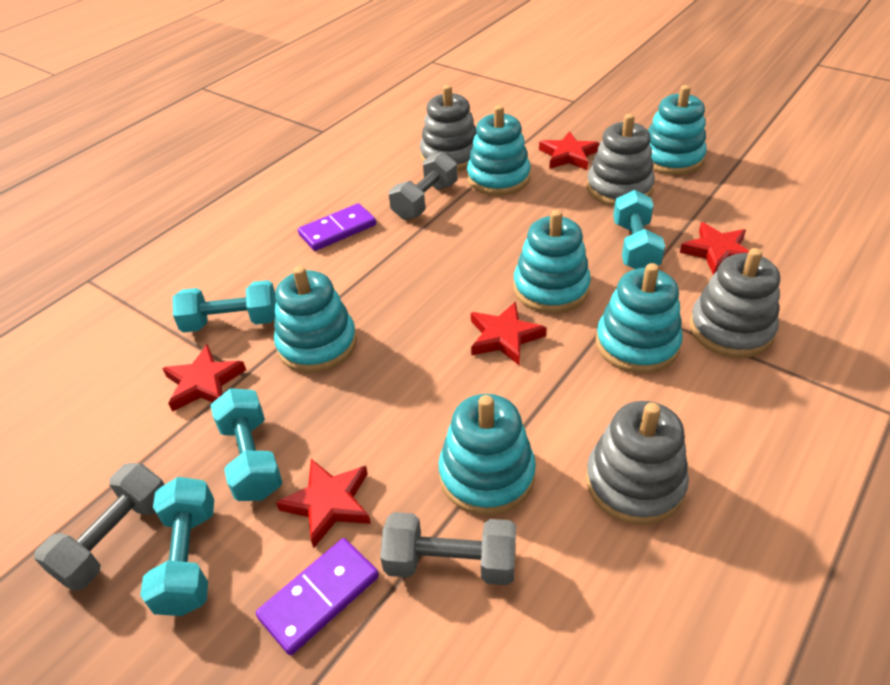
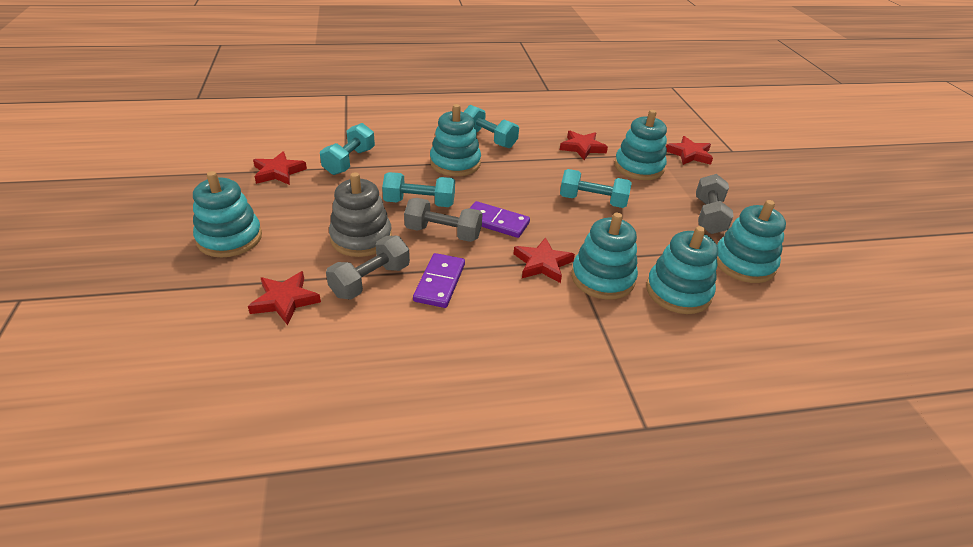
grey stacking toy: [420,85,477,171] [586,401,689,525] [587,114,655,206] [690,248,780,358] = 4 -> [329,172,392,257] = 1

